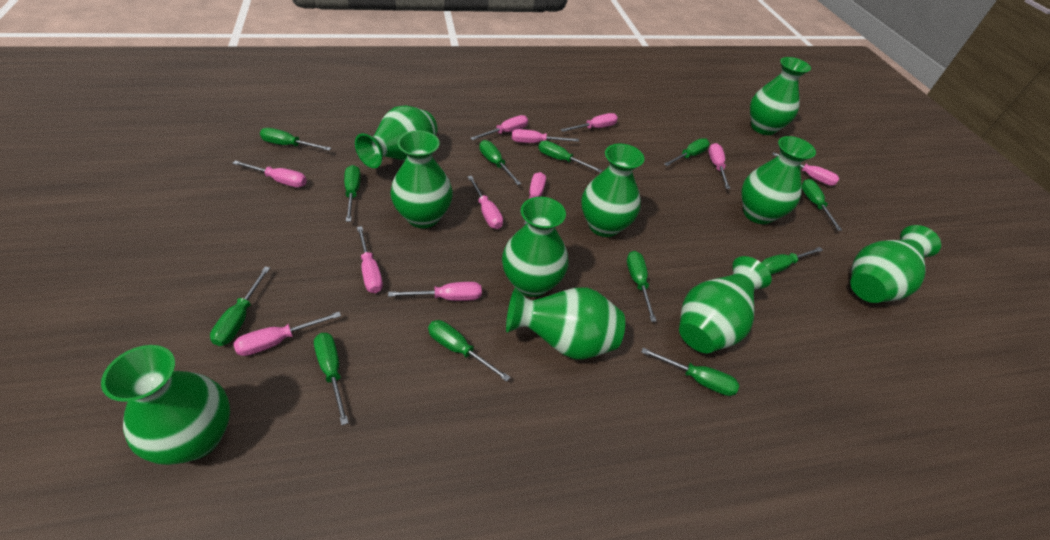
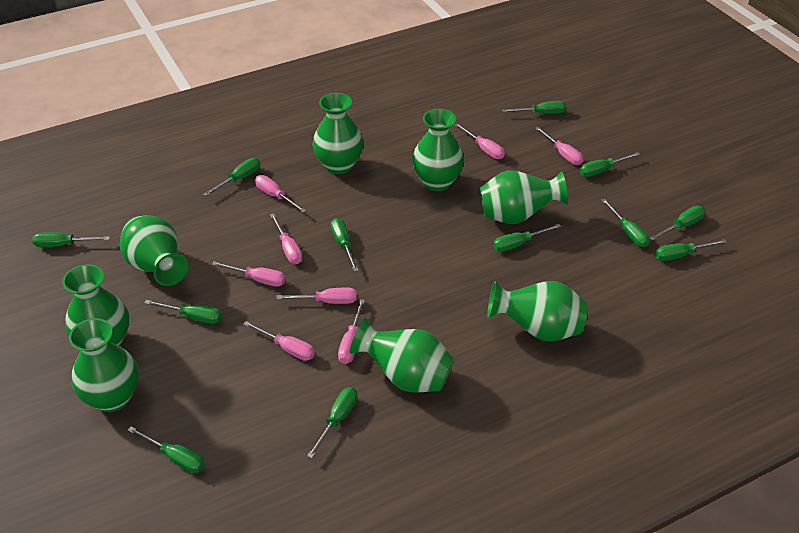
green vase: [101,345,230,465] [355,105,438,168] [390,131,453,228] [502,197,568,297] [506,287,625,359] [582,144,644,237] [679,256,772,353] [741,136,816,224] [750,57,811,135] [850,225,941,303] = 10 -> [62,264,129,346] [69,318,139,412] [120,216,189,286] [312,93,364,174] [350,318,454,392] [412,109,464,191] [480,170,568,224] [487,281,588,341] = 8
pink screwdriver: [232,160,307,187] [233,312,341,356] [357,226,383,293] [388,282,482,301] [468,176,503,229] [470,115,528,140] [512,129,579,143] [524,172,546,225] [561,113,618,132] [708,143,730,189] [772,152,839,186] = 11 -> [212,261,286,287] [243,321,315,361] [255,175,306,213] [270,213,302,264] [277,288,357,304] [338,299,365,364] [455,123,505,159] [535,127,584,165] = 8

